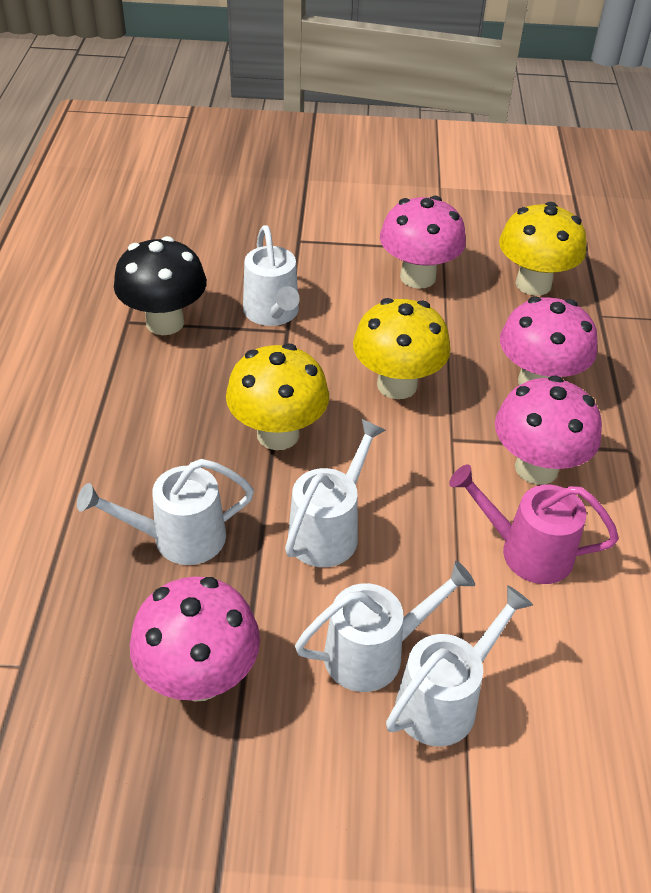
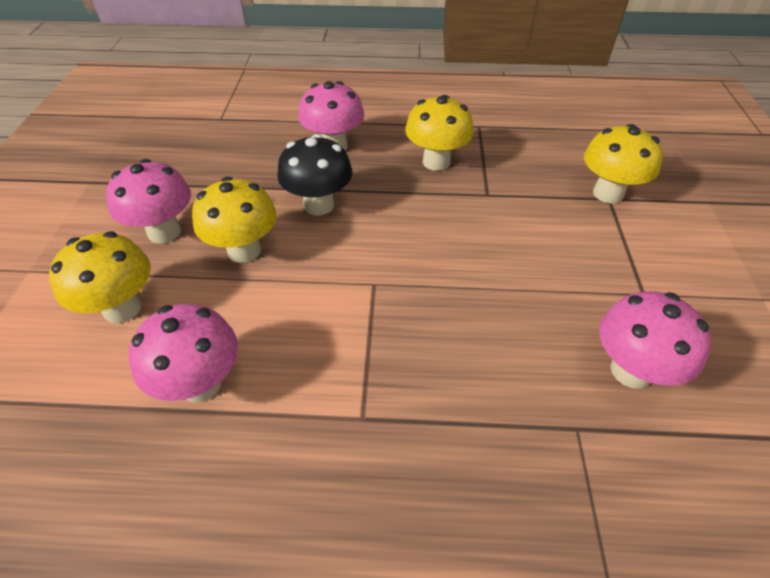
pink watering can: [449,464,619,584] = 1 -> none = 0
white watering can: [77,459,254,565] [243,225,300,326] [285,419,386,567] [295,561,475,692] [386,585,533,747] = 5 -> none = 0
yellow mushroom: [226,344,329,450] [353,298,451,399] [499,202,586,296] = 3 -> [49,231,151,323] [192,177,276,263] [405,95,474,171] [584,124,663,204] = 4

